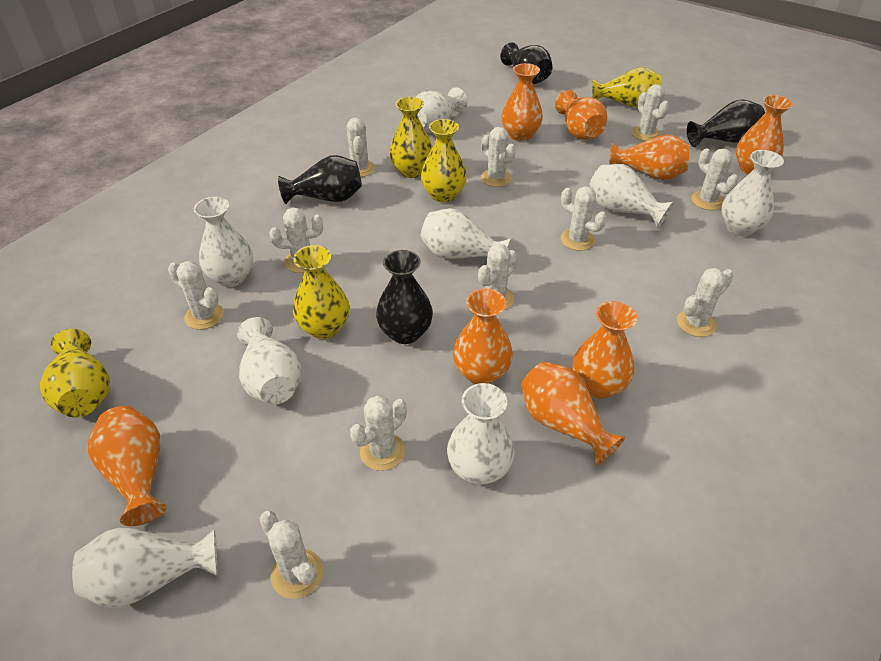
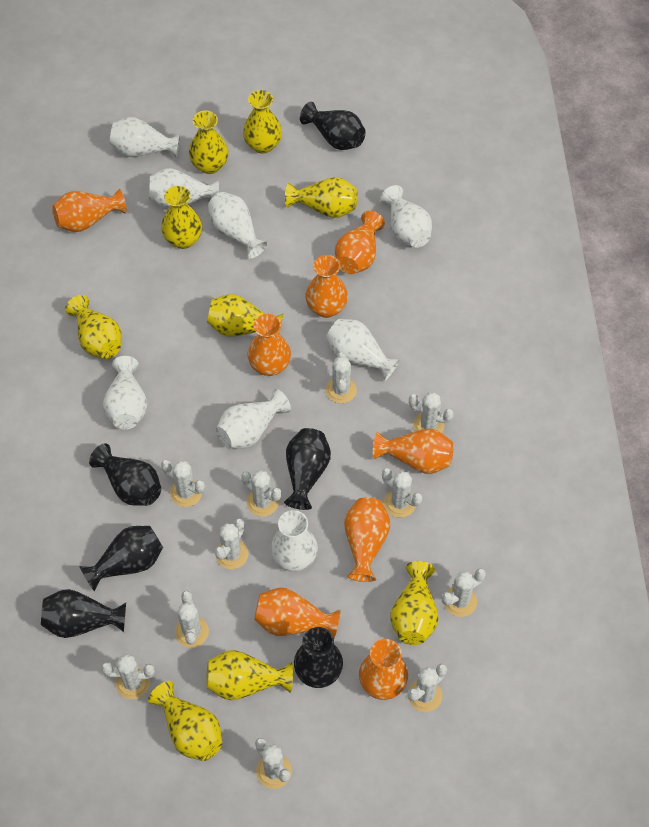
black vase: [278,155,362,204] [376,250,433,344] [500,43,552,84] [687,100,765,147] = 4 -> [41,589,126,638] [80,526,163,591] [89,443,161,506] [284,428,331,510] [294,627,343,688] [300,102,366,150] = 6
yellow vase: [40,329,110,417] [293,245,350,339] [389,97,432,178] [421,119,467,203] [593,67,661,108] = 5 -> [65,295,122,359] [148,681,222,761] [161,186,202,249] [189,111,228,174] [206,650,293,700] [207,294,283,337] [243,90,282,154] [285,177,357,218] [390,561,439,645] = 9

